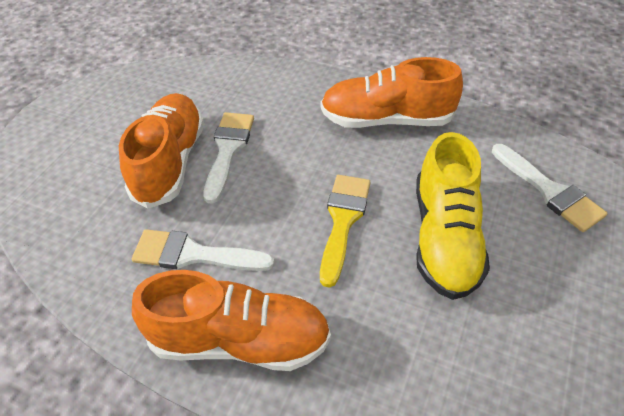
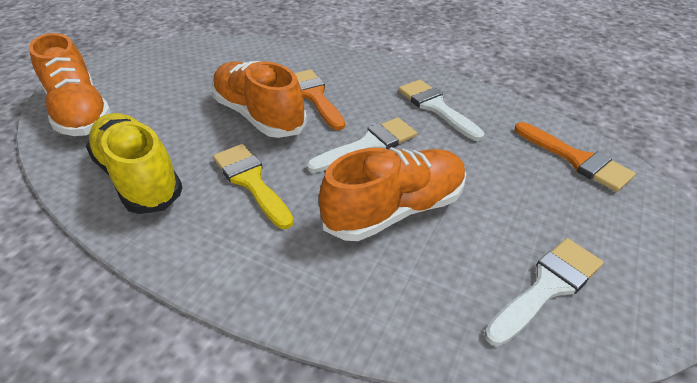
orange brush: none = 0 -> [294,69,345,130] [515,122,636,192] = 2

